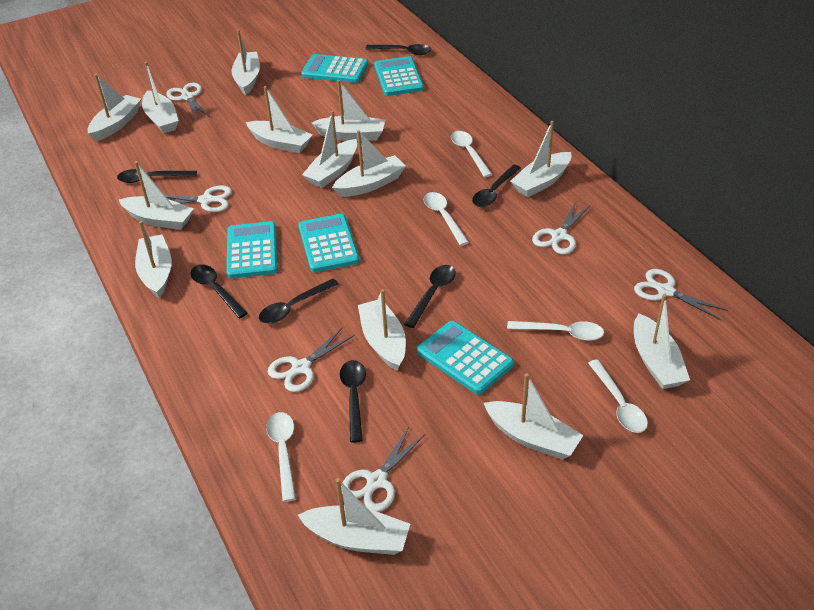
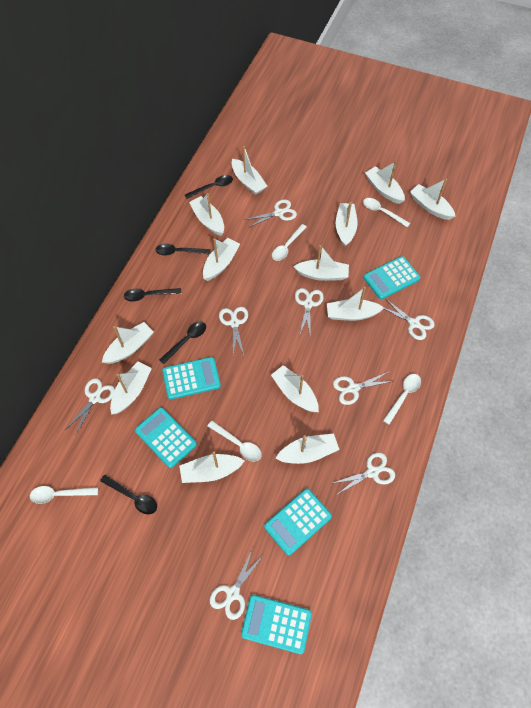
black spoon: [117,169,197,183] [190,265,248,319] [259,279,338,324] [340,360,366,443] [366,44,431,55] [404,265,456,328] [472,165,521,207] = 7 -> [100,475,157,514] [124,288,181,302] [156,244,211,256] [159,322,206,364] [185,175,233,199] = 5
white boat: [87,74,141,141] [119,161,194,230] [135,221,172,298] [142,62,179,133] [231,29,260,95] [246,86,313,153] [298,478,410,555] [302,111,357,188] [312,80,385,141] [332,130,406,197] [358,289,406,371] [484,373,583,459] [510,121,572,197] [634,294,690,389] = 14 -> [102,322,154,364] [110,362,152,415] [179,452,245,483] [189,193,224,236] [203,238,240,281] [232,146,267,195] [271,365,319,412] [275,434,339,464] [294,245,349,281] [327,287,384,321] [336,202,358,247] [365,161,405,204] [410,178,456,220] = 13
white scissors: [165,186,232,212] [166,83,210,119] [268,327,355,392] [341,427,426,512] [532,202,591,255] [634,269,728,320] = 6 -> [65,378,115,434] [210,548,263,620] [219,307,248,356] [244,200,297,228] [295,288,324,336] [330,452,395,494] [333,372,393,405] [384,299,435,340] = 8

